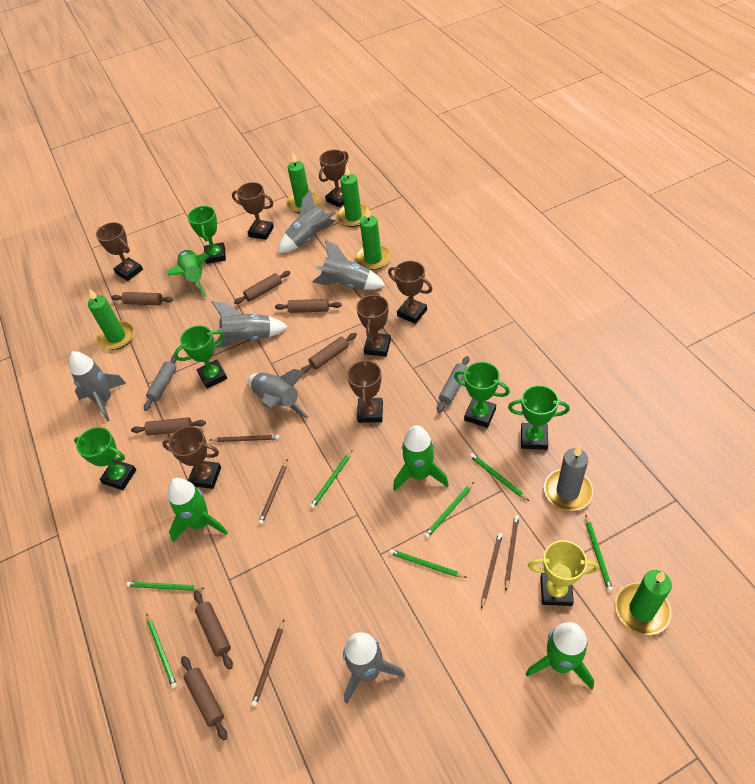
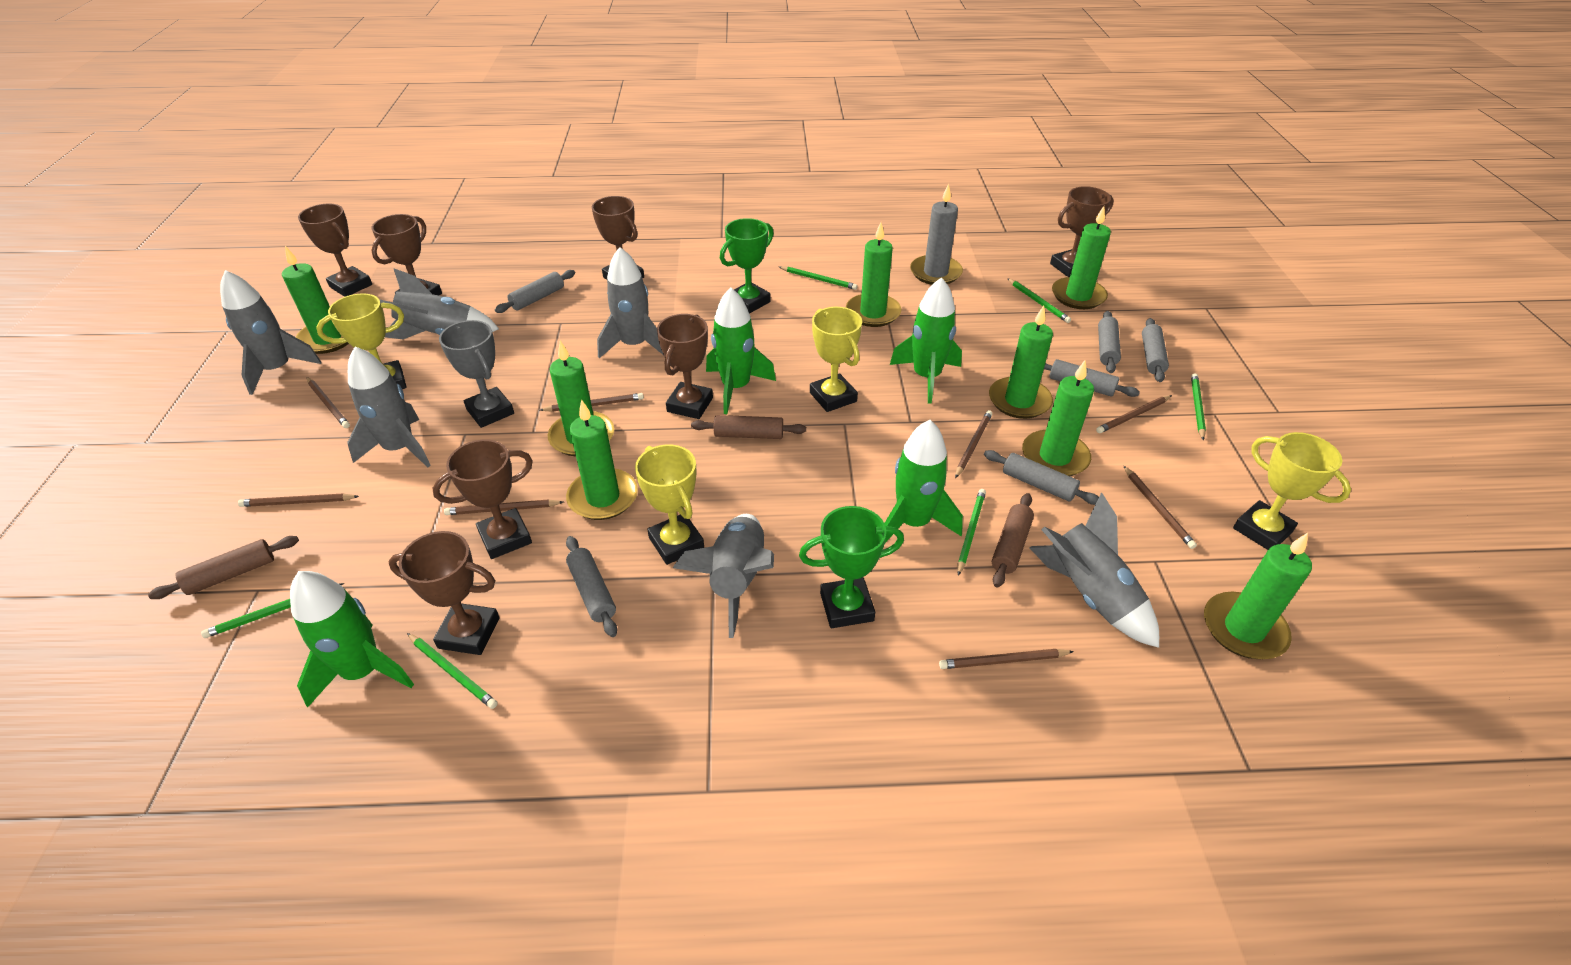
brown pencil: [210,435,279,442] [251,620,284,707] [258,459,288,525] [481,533,503,609] [505,515,519,590] = 5 -> [238,493,359,507] [307,377,350,428] [444,499,564,515] [540,393,644,412] [939,649,1074,669] [955,410,992,478] [1096,395,1172,433] [1124,466,1197,549] = 8
brown rolling pin: [111,292,173,305] [131,417,206,436] [181,656,227,740] [194,591,233,670] [234,271,290,304] [275,299,342,313] [301,333,357,373] = 7 -> [148,536,299,599] [691,415,806,439] [992,493,1034,588] = 3
green candle: [88,289,134,350] [286,153,320,214] [336,165,371,227] [355,208,391,270] [615,570,672,635] = 5 -> [282,246,349,354] [548,341,614,456] [566,400,638,520] [846,222,901,327] [989,306,1053,419] [1022,360,1094,476] [1052,206,1111,309] [1204,533,1312,659] = 8
green pencil: [126,582,205,591] [146,614,177,689] [310,451,352,509] [389,549,467,578] [424,482,474,538] [470,453,529,501] [585,515,613,592] = 7 -> [201,583,344,638] [407,633,498,709] [779,266,858,290] [957,489,986,576] [1007,278,1071,323] [1191,373,1206,440] = 6
green trophy: [74,427,136,490] [174,325,227,389] [187,205,226,264] [454,362,510,428] [508,385,570,450] = 5 -> [720,218,774,314] [799,506,904,628] = 2
grey rolling pin: [144,355,177,411] [437,356,469,413] = 2 -> [495,270,575,313] [566,536,617,637] [984,450,1099,505] [1044,359,1140,397] [1098,311,1121,373] [1142,318,1169,382] = 6
grey trophy: none = 0 -> [439,320,514,428] = 1
yellow trophy: [528,540,599,606] = 1 -> [316,293,407,389] [635,444,704,565] [810,307,862,412] [1233,432,1351,550] = 4

